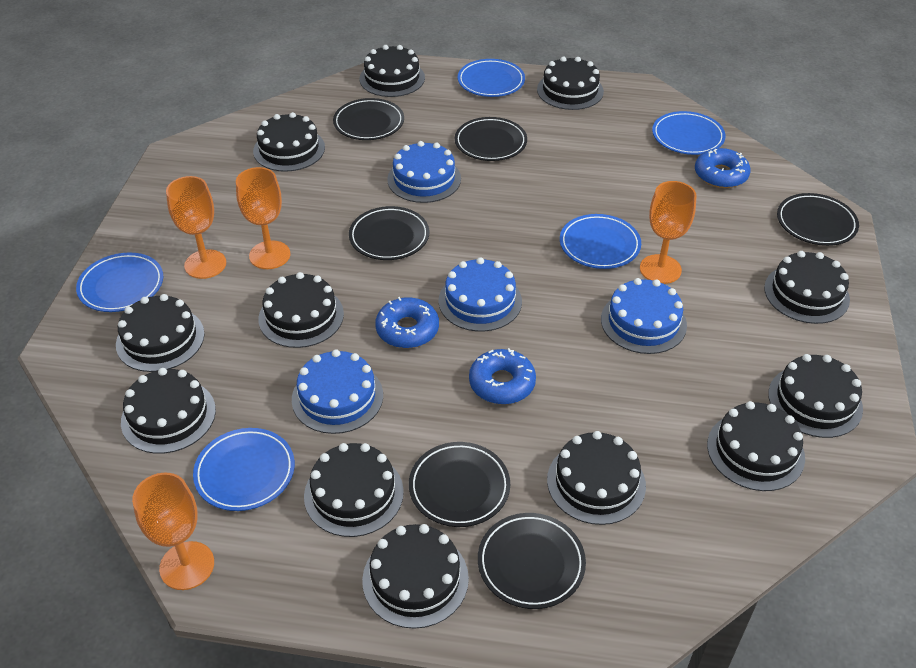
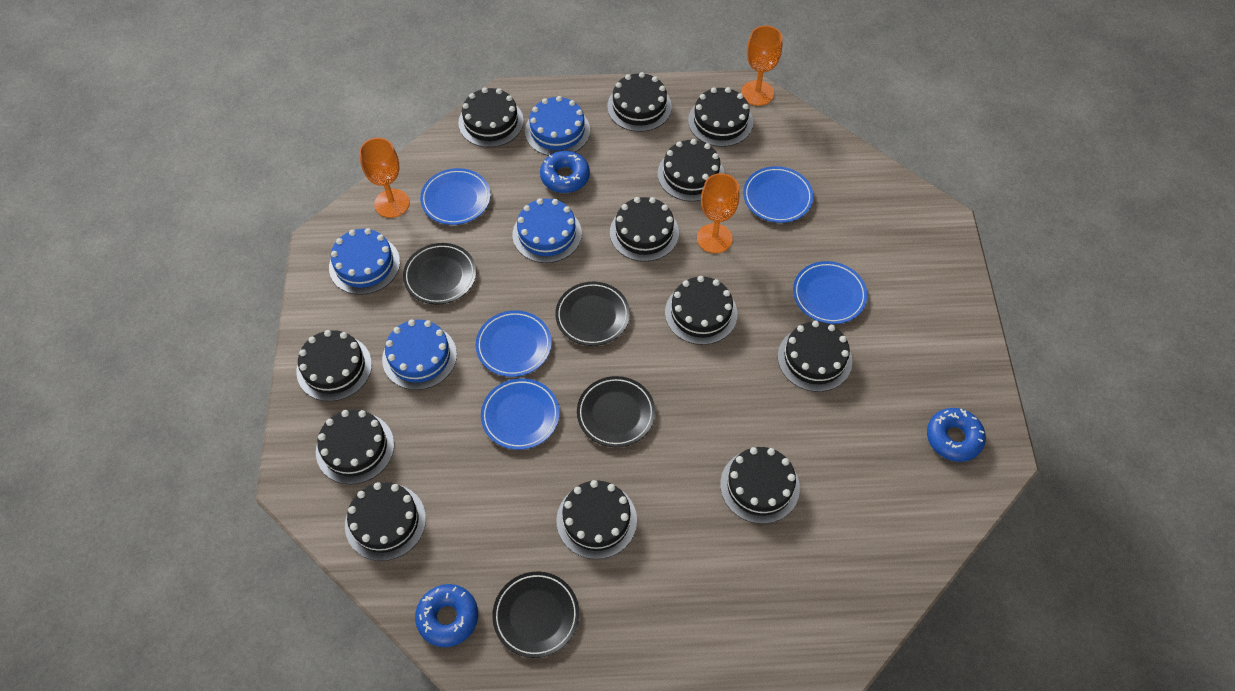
black plate: [333,98,404,140] [349,206,429,260] [409,442,510,527] [455,117,527,161] [478,513,586,609] [777,193,859,246] = 6 -> [403,243,476,305] [492,572,579,658] [555,282,630,346] [577,376,655,447] = 4
orange goblet: [132,473,214,590] [166,176,226,279] [236,167,290,269] [640,181,697,284] = 4 -> [359,138,410,218] [697,173,739,253] [741,25,782,106] = 3

